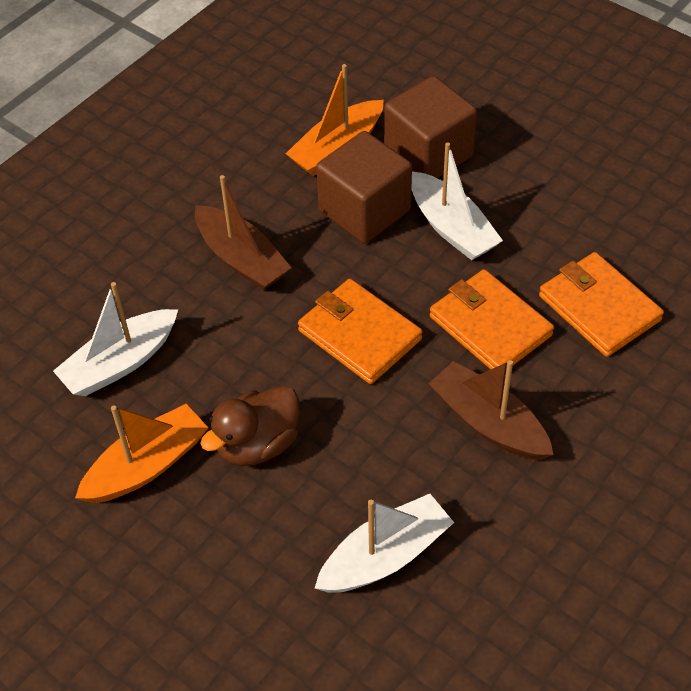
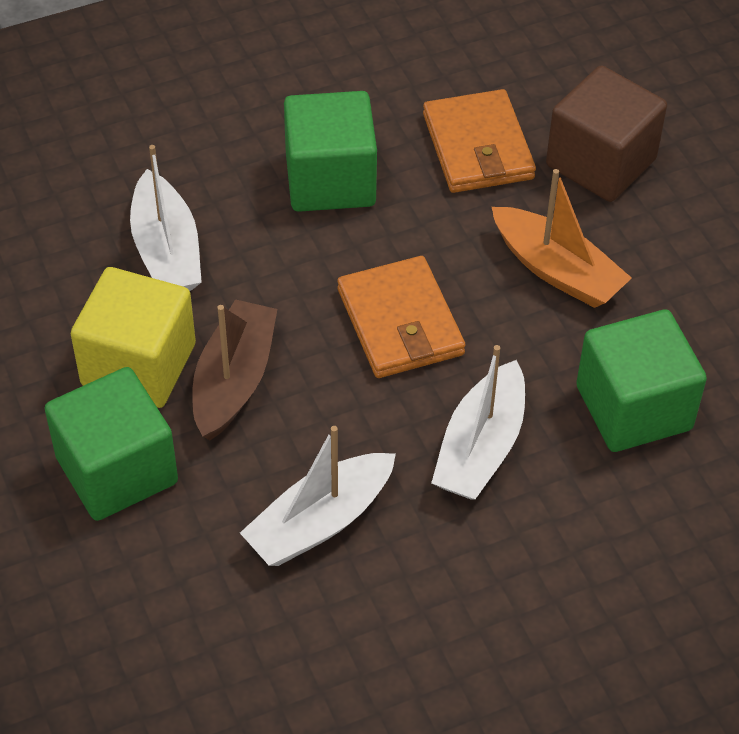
brown boat: [195,175,292,290] [428,360,554,460] = 2 -> [192,299,277,440] = 1
brown cube: [316,131,412,243] [384,76,477,178] = 2 -> [546,66,667,202] = 1
brown duck: [200,385,299,466] = 1 -> none = 0
green cube: none = 0 -> [45,367,178,521] [284,91,377,212] [576,309,707,452] = 3
orange boat: [75,404,208,503] [286,64,384,176] = 2 -> [492,169,632,308] = 1
orange wallet: [298,279,423,384] [430,269,554,370] [539,252,664,357] = 3 -> [337,256,465,378] [423,89,536,193] = 2
yellow cube: none = 0 -> [71,267,196,408] = 1

